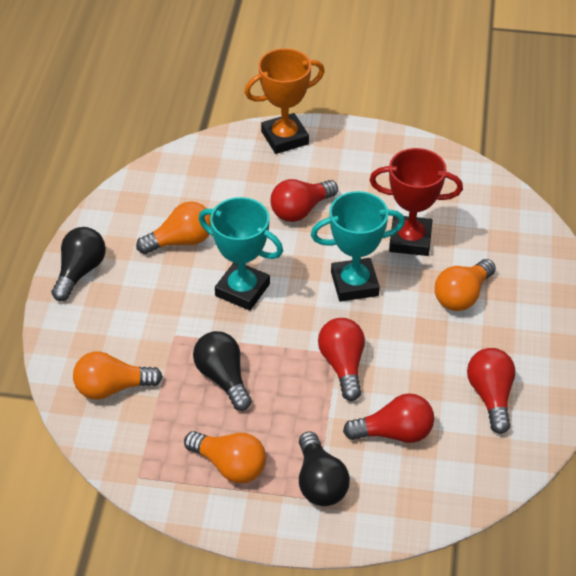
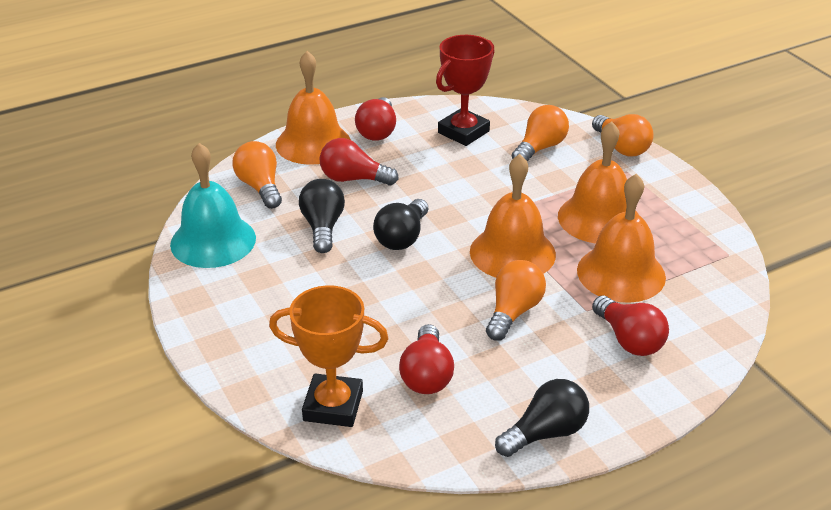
orange bell: none = 0 -> [276,51,351,165] [470,154,556,278] [558,121,639,243] [577,174,666,303] = 4
turquoise bell: none = 0 -> [170,143,256,268] = 1
turquoise trophy: [199,197,283,311] [311,191,405,302] = 2 -> none = 0

